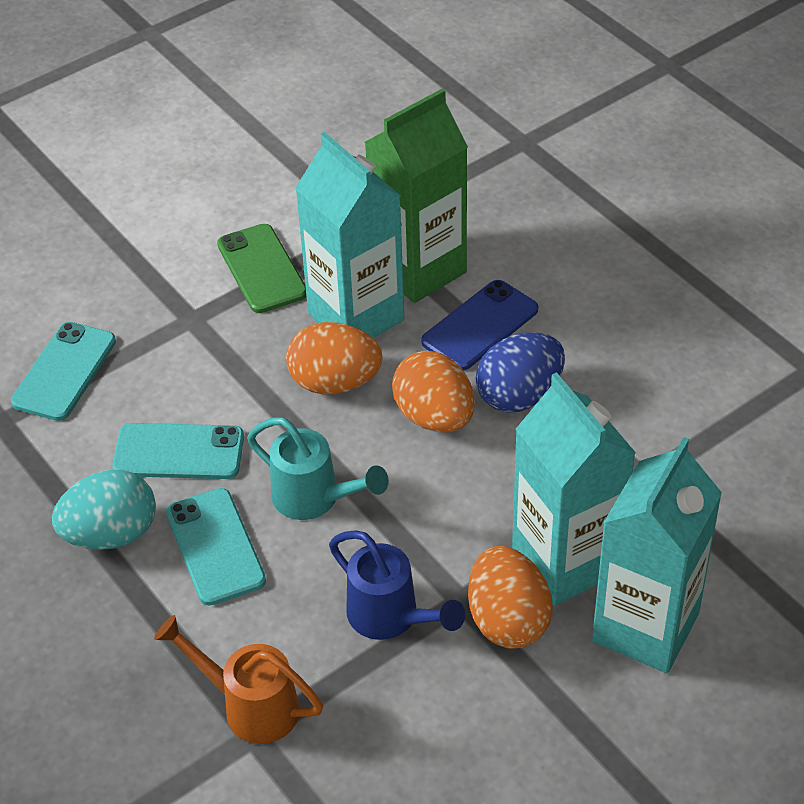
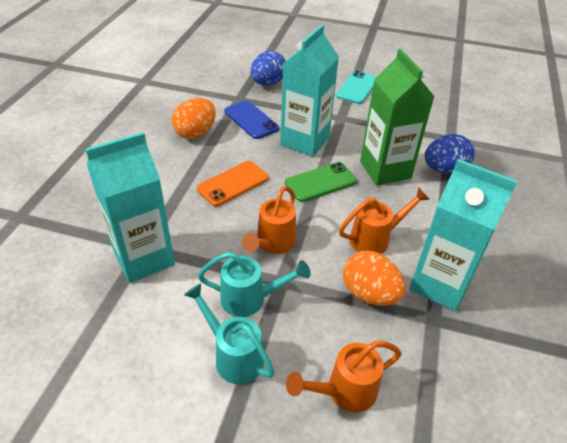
blue egg: [476,333,565,413] = 1 -> [250,51,285,86] [425,134,475,174] = 2
blue watering can: [329,530,465,640] = 1 -> none = 0
orange egg: [286,322,382,394] [392,351,475,433] [468,546,553,649] = 3 -> [172,98,216,139] [343,251,406,306] = 2
orange phone: none = 0 -> [197,161,269,207] = 1
orange watering can: [154,615,323,744] = 1 -> [242,186,296,254] [286,341,401,412] [339,188,430,254] = 3
turquoise egg: [52,470,156,550] = 1 -> none = 0
turquoise phone: [11,322,116,421] [112,423,244,479] [166,488,266,606] = 3 -> [336,70,377,104] = 1
turquoise watering can: [247,417,389,520] = 1 -> [184,283,275,384] [198,252,311,317] = 2

